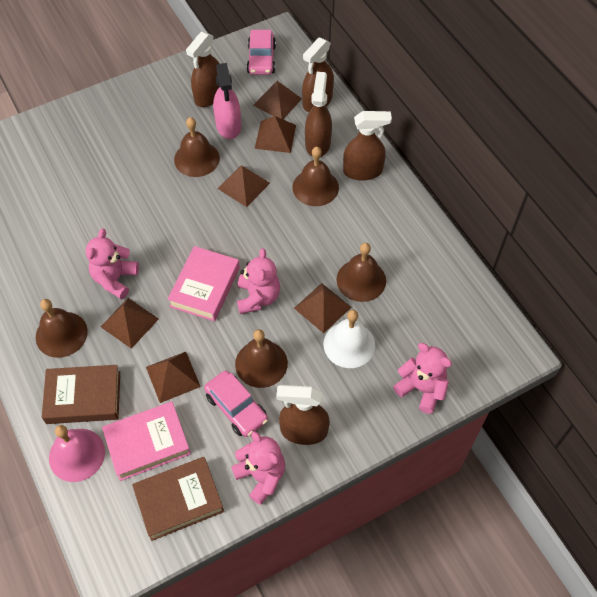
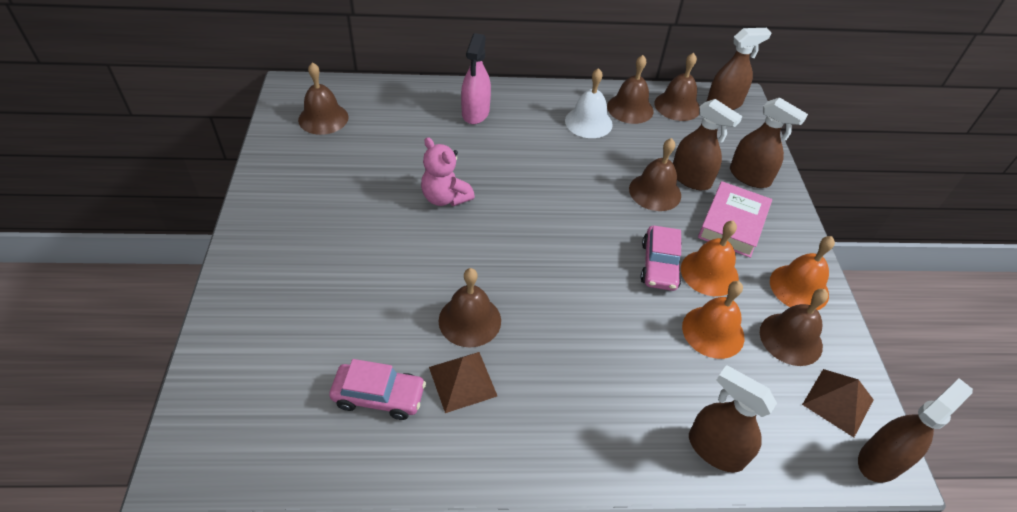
brown bell: [36,299,88,358] [174,117,220,177] [235,329,288,388] [293,147,339,206] [336,243,386,302] = 5 -> [298,62,349,135] [439,268,501,347] [607,55,653,124] [629,138,681,211] [654,53,700,121] [760,289,828,366] = 6
brown book: [42,365,120,424] [132,457,224,541] = 2 -> none = 0
brown pyramid: [101,298,159,349] [146,352,201,403] [218,165,270,207] [253,81,302,119] [255,116,296,153] [294,283,352,333] = 6 -> [429,352,497,413] [802,369,874,437] = 2
orange bell: none = 0 -> [681,221,739,296] [682,281,744,359] [770,236,835,310] = 3
pink bell: [49,425,105,482] = 1 -> none = 0
pink book: [102,402,191,481] [168,246,240,321] = 2 -> [698,181,772,258] = 1
pink teddy bear: [86,229,139,299] [231,431,285,505] [237,248,280,314] [393,343,452,414] = 4 -> [421,137,475,206] = 1

